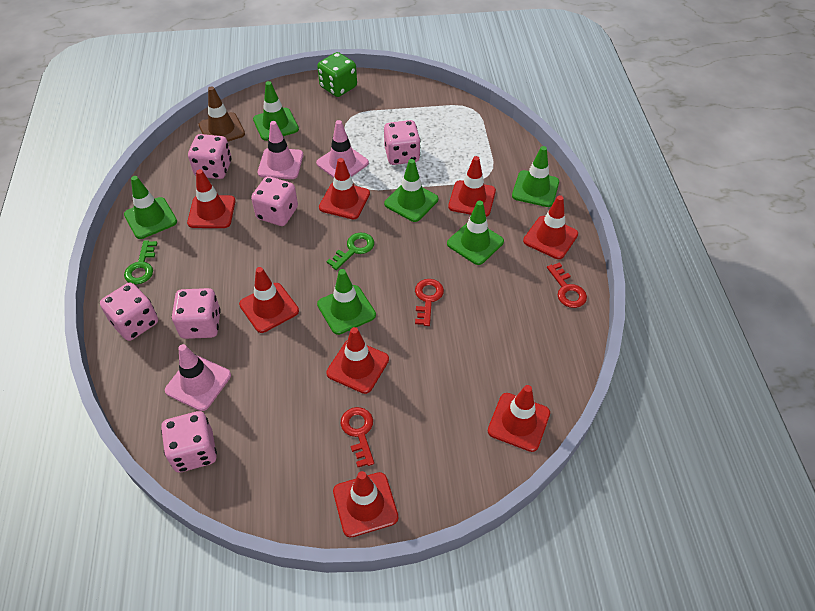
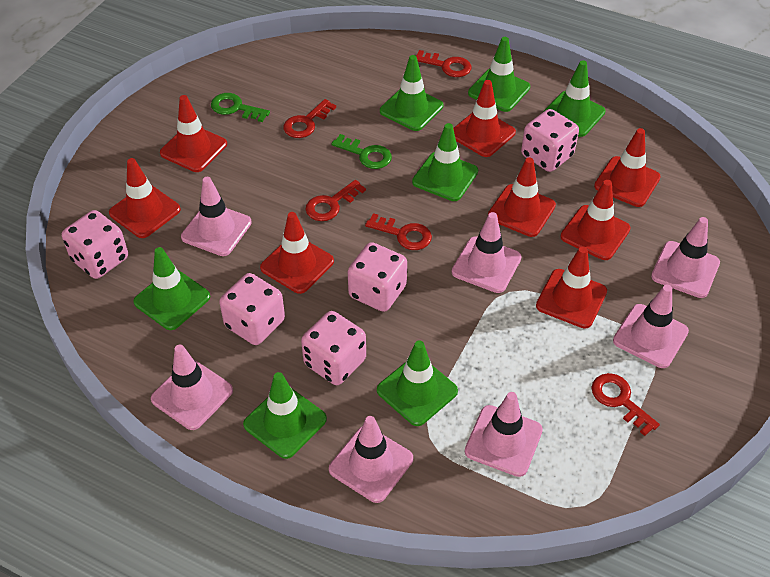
brown traffic cone: [199,86,245,141] = 1 -> none = 0
green dice: [317,52,357,97] = 1 -> none = 0
green traffic cone: [124,176,177,239] [253,81,299,141] [317,269,376,335] [384,159,438,222] [447,200,504,265] [512,146,559,207] = 6 -> [133,247,210,330] [243,372,327,459] [377,340,458,426] [380,55,443,131] [412,123,478,201] [468,37,530,112] [542,60,605,137] = 7
pink dice: [100,283,158,341] [161,411,217,472] [172,288,221,339] [188,134,231,179] [251,176,298,226] [384,120,421,165] = 6 -> [62,210,128,279] [219,273,285,345] [301,311,366,385] [348,242,407,312] [521,109,579,172] = 5
pink traffic cone: [165,344,231,411] [258,121,303,179] [316,120,369,178] = 3 -> [151,345,233,430] [181,177,252,256] [329,416,413,503] [452,212,522,293] [465,392,543,477] [613,285,689,368] [651,217,720,298] = 7
red key: [341,407,374,467] [415,279,444,326] [547,262,587,308] = 3 -> [283,99,336,138] [305,180,366,221] [365,213,432,250] [415,50,472,77] [591,373,660,436] = 5

